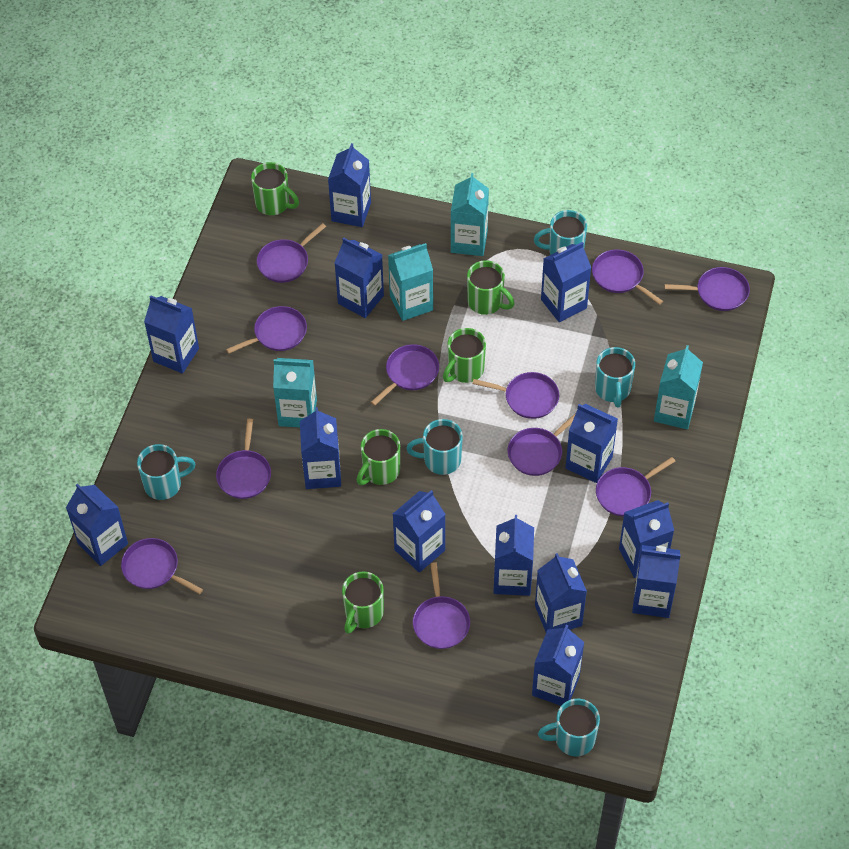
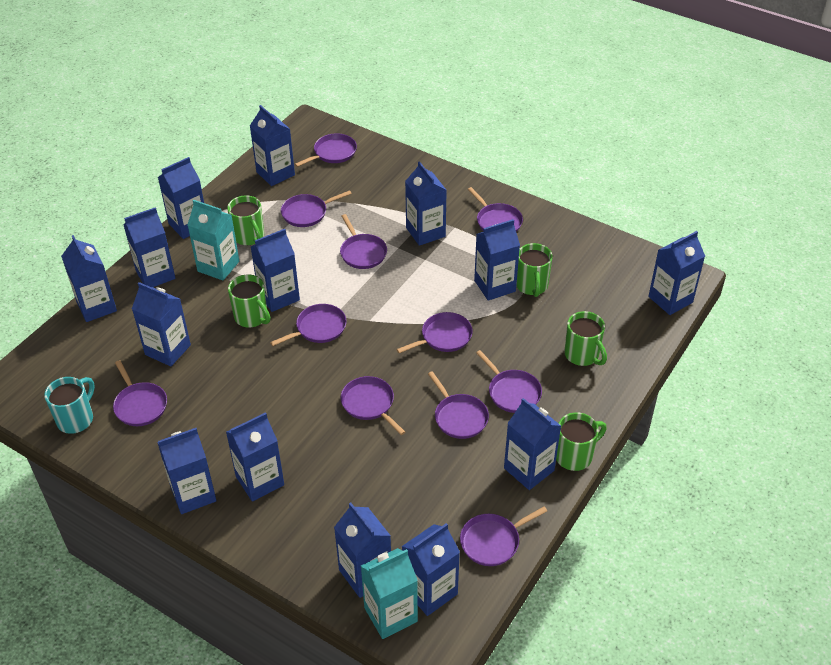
blue carton: [66,484,128,566] [144,295,199,374] [300,407,341,489] [328,143,371,227] [335,238,384,318] [393,490,445,573] [493,515,534,596] [532,625,584,706] [535,553,587,632] [541,242,591,322] [565,404,618,483] [619,500,674,578] [632,545,681,618] = 13 -> [61,235,117,322] [123,207,176,287] [132,282,191,366] [157,428,217,514] [158,157,204,239] [226,412,284,501] [250,105,295,186] [251,229,300,312] [334,502,391,598] [401,523,460,616] [405,161,447,246] [474,219,520,301] [504,398,561,490] [648,231,705,315] = 14
turquoise carton: [273,358,317,428] [388,243,433,321] [451,173,489,256] [654,345,703,429] = 4 -> [187,200,239,280] [361,548,418,639] = 2
turquoise mug: [137,444,195,500] [406,419,463,475] [534,210,587,255] [538,699,600,756] [595,347,635,408] = 5 -> [44,377,95,434] = 1

